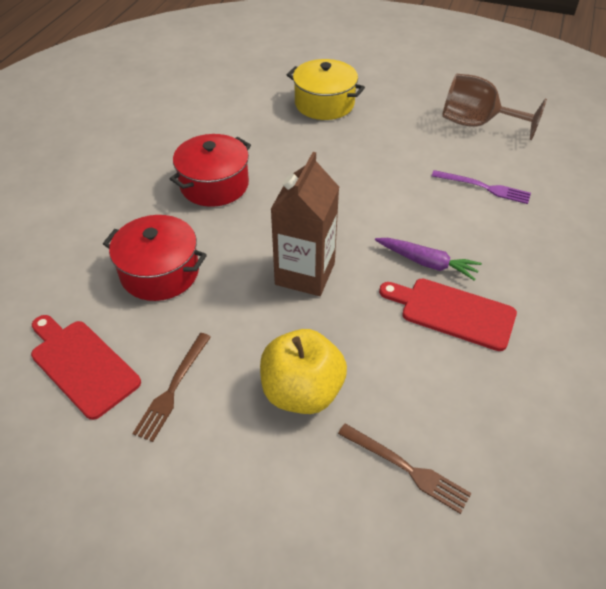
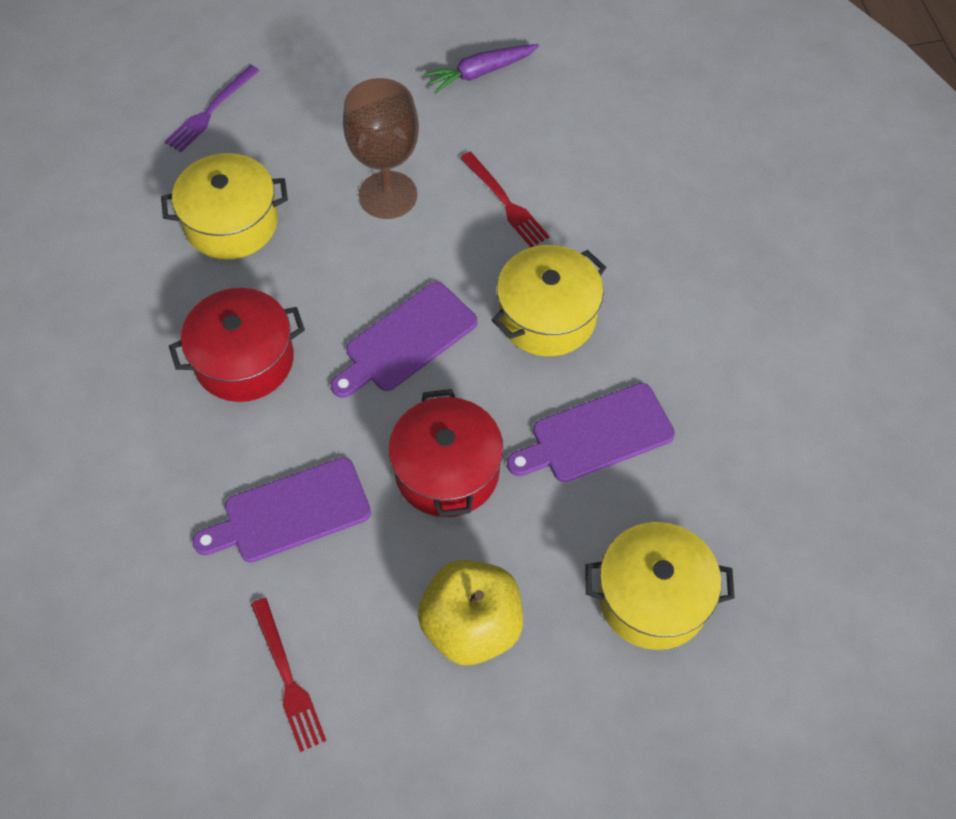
brown carton: [271,152,339,296] = 1 -> none = 0
brown fork: [132,333,211,442] [338,423,471,514] = 2 -> none = 0
purple cutting board: none = 0 -> [192,457,371,563] [331,282,478,398] [507,383,675,482] = 3
red cutting board: [31,315,141,420] [379,279,517,351] = 2 -> none = 0
red fork: none = 0 -> [251,598,327,752] [460,152,550,247] = 2
yellow pot: [287,59,365,120] = 1 -> [161,153,288,260] [492,245,606,356] [585,522,735,650] = 3

